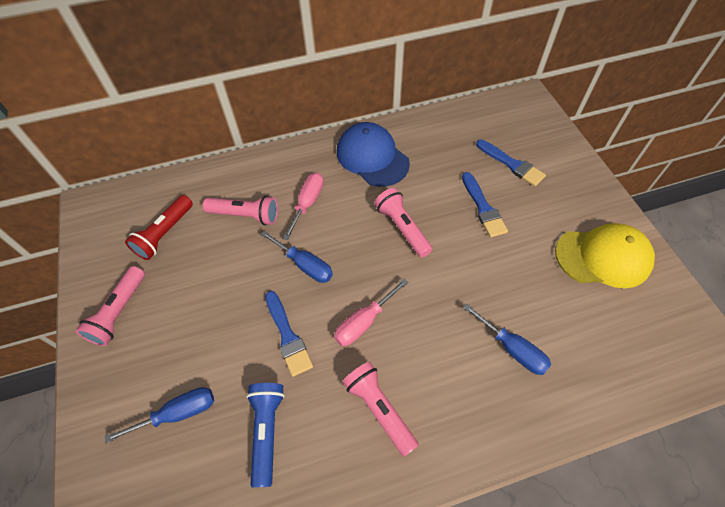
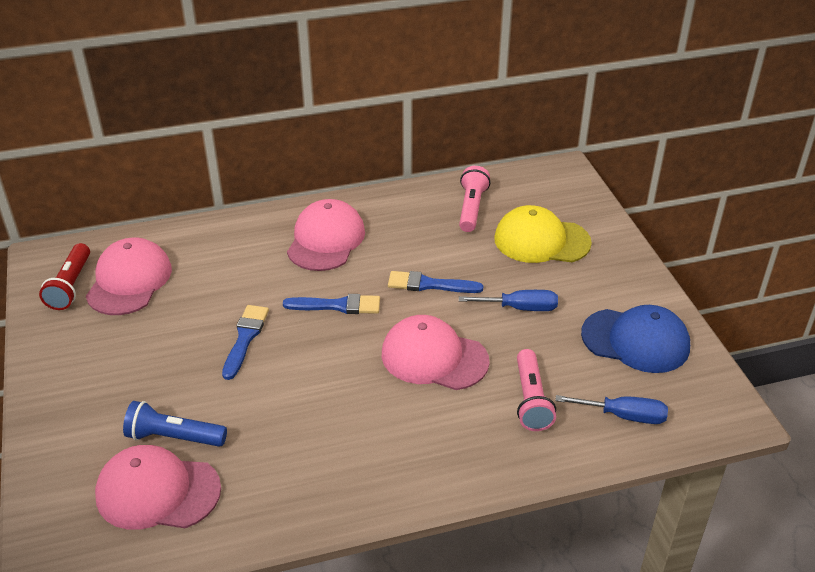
blue screwdriver: [104,387,214,443] [260,231,333,283] [463,304,551,375] = 3 -> [459,290,558,311] [555,395,668,424] = 2
pink cap: none = 0 -> [86,237,172,315] [95,445,221,530] [287,199,365,271] [382,315,490,390] = 4
pink flashlight: [75,266,145,346] [203,195,278,225] [343,362,419,457] [374,188,433,258] = 4 -> [459,166,491,232] [517,349,556,431] = 2
pink screwdriver: [283,173,324,240] [334,279,408,346] = 2 -> none = 0

